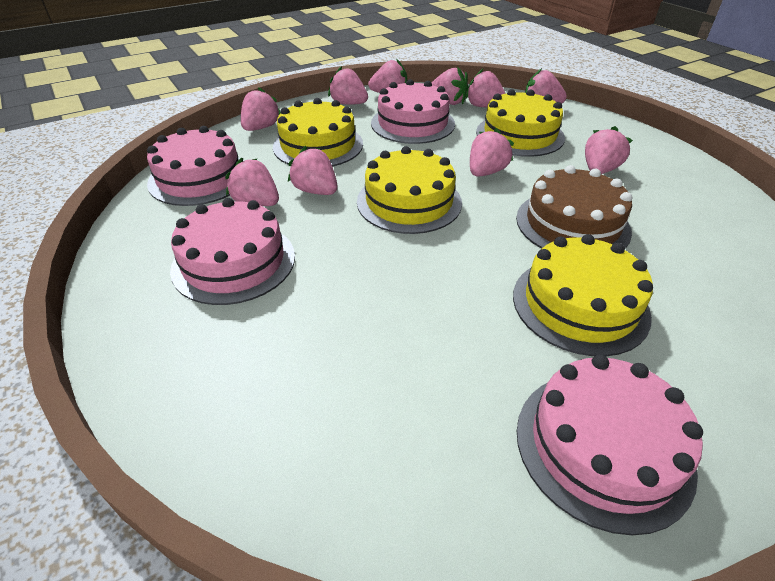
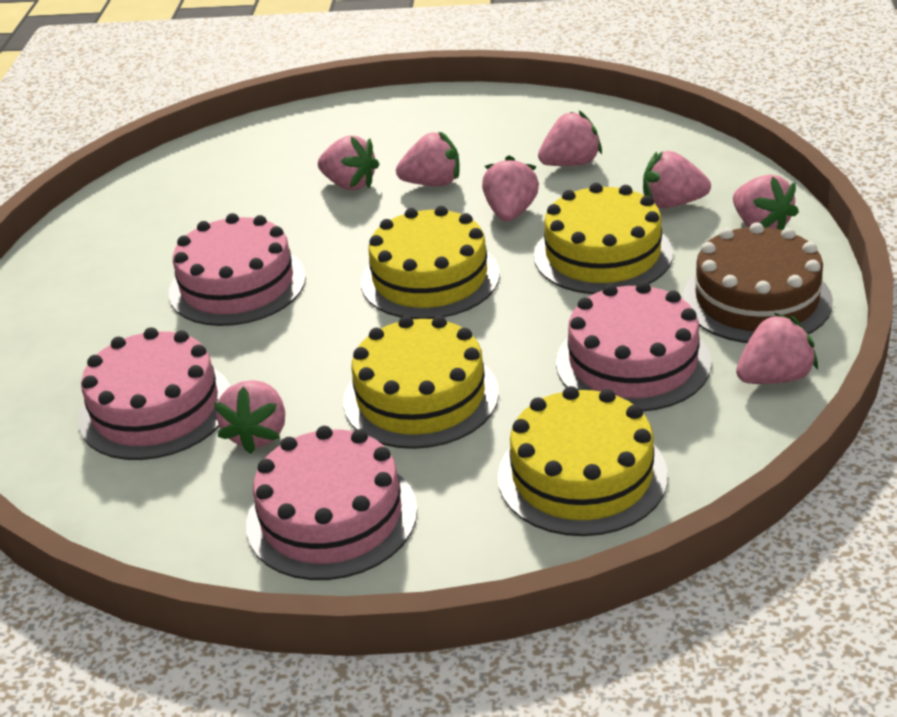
pink strawberry: [225,157,279,206] [241,87,281,131] [288,146,337,195] [328,66,368,105] [368,59,407,93] [432,68,469,105] [466,69,506,107] [470,128,514,177] [525,68,567,104] [585,126,633,174] = 10 -> [214,380,285,454] [318,136,380,190] [396,132,460,186] [482,155,539,222] [538,111,602,166] [643,151,711,208] [733,174,799,230] [736,313,818,384] = 8

